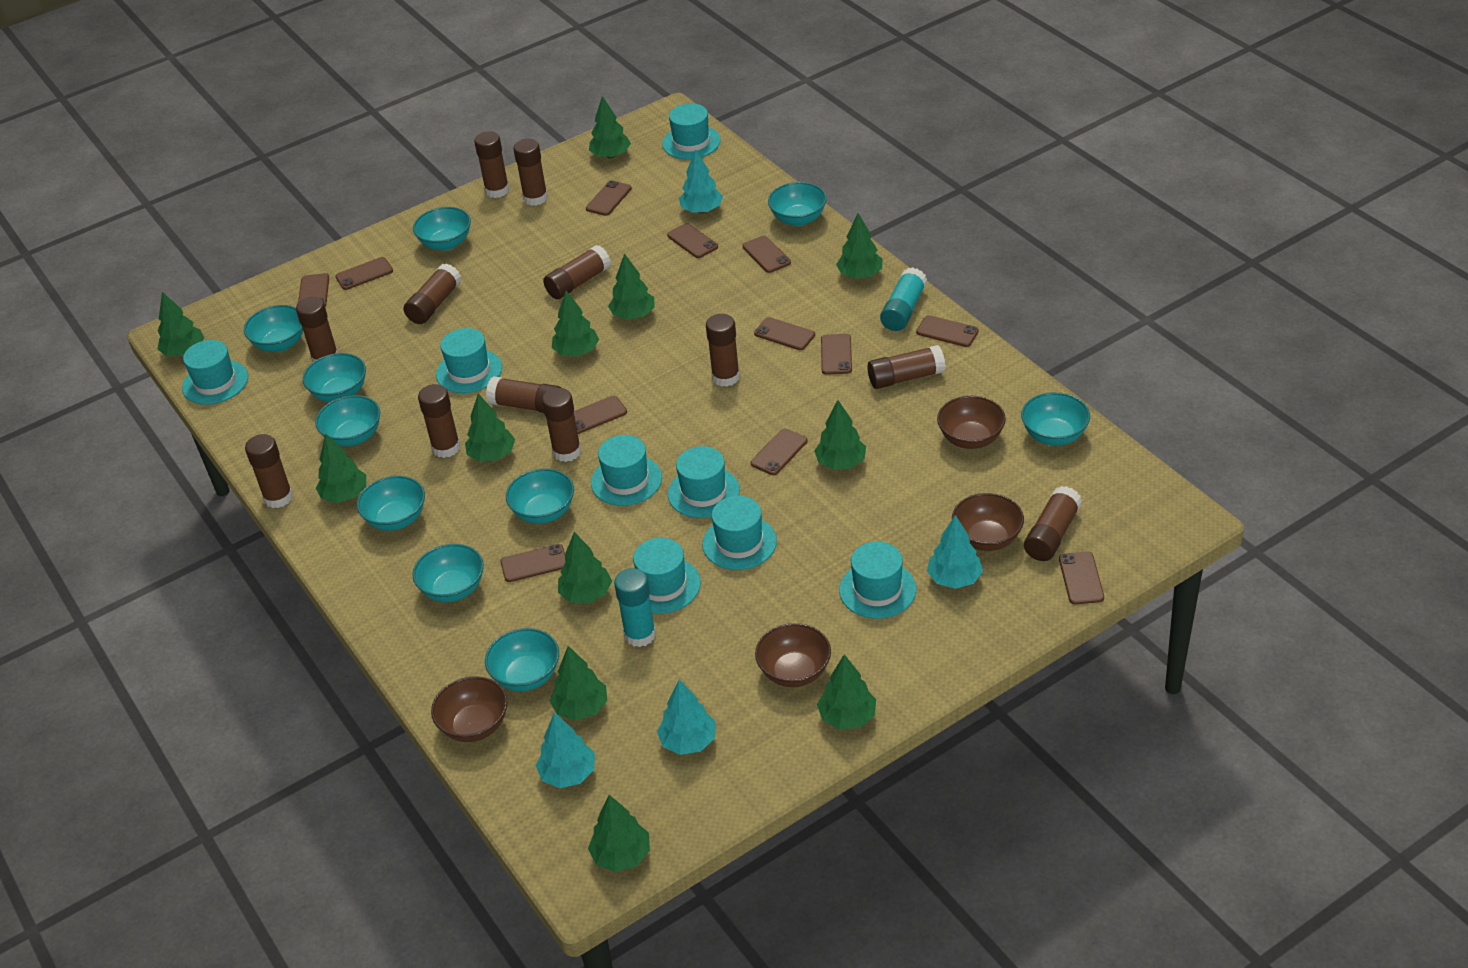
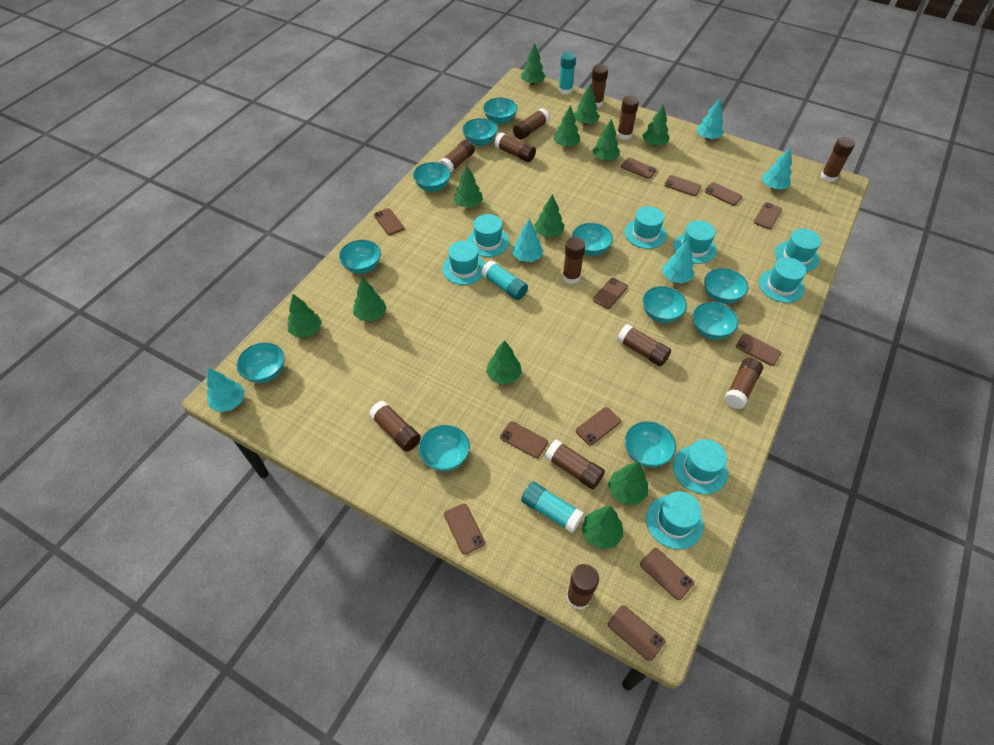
brown bowl: [431,676,508,742] [755,623,831,687] [937,396,1006,449] [952,493,1024,551] = 4 -> none = 0
turquoise bowl: [244,305,303,352] [303,353,366,402] [315,395,380,446] [357,476,425,531] [413,207,471,251] [413,544,484,602] [485,628,559,691] [506,469,574,524] [768,182,827,226] [1021,392,1090,446] = 10 -> [236,342,285,383] [339,240,381,274] [413,162,451,192] [419,425,470,472] [462,118,498,146] [483,98,518,124] [572,223,613,256] [625,421,676,468] [643,286,687,323] [693,302,739,340] [704,268,748,304] = 11
turquoise glue stick: [614,568,656,647] [880,267,927,331] = 2 -> [481,260,528,300] [521,482,584,533] [558,52,576,95] = 3
turquoise tree: [536,712,595,788] [657,679,716,755] [679,150,723,213] [927,515,983,589] = 4 -> [207,368,245,412] [513,219,544,262] [663,240,695,284] [697,98,724,140] [762,147,792,189] = 5

